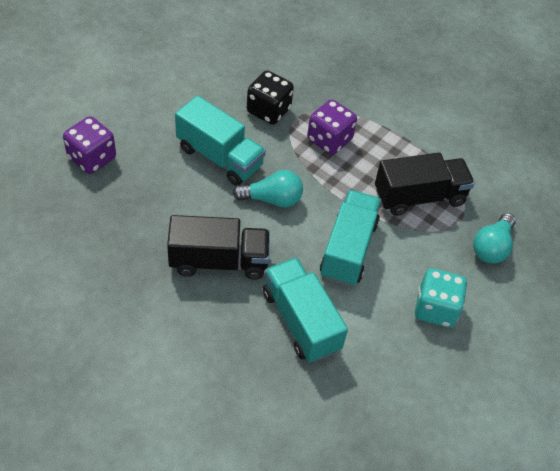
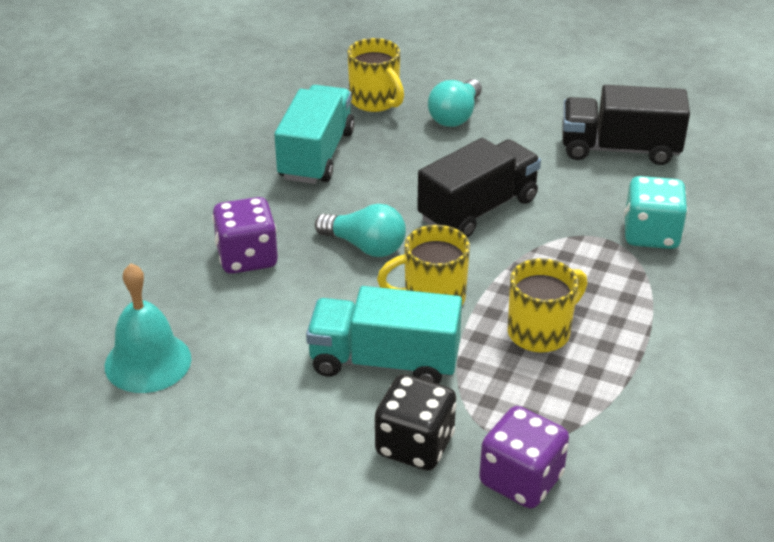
turquoise bell: none = 0 -> [105,263,191,393] = 1
turquoise truck: [175,96,266,186] [263,257,348,363] [320,190,381,286] = 3 -> [274,85,355,184] [306,286,462,384] = 2
yellow mug: none = 0 -> [347,38,404,112] [377,225,470,305] [507,258,588,353] = 3

